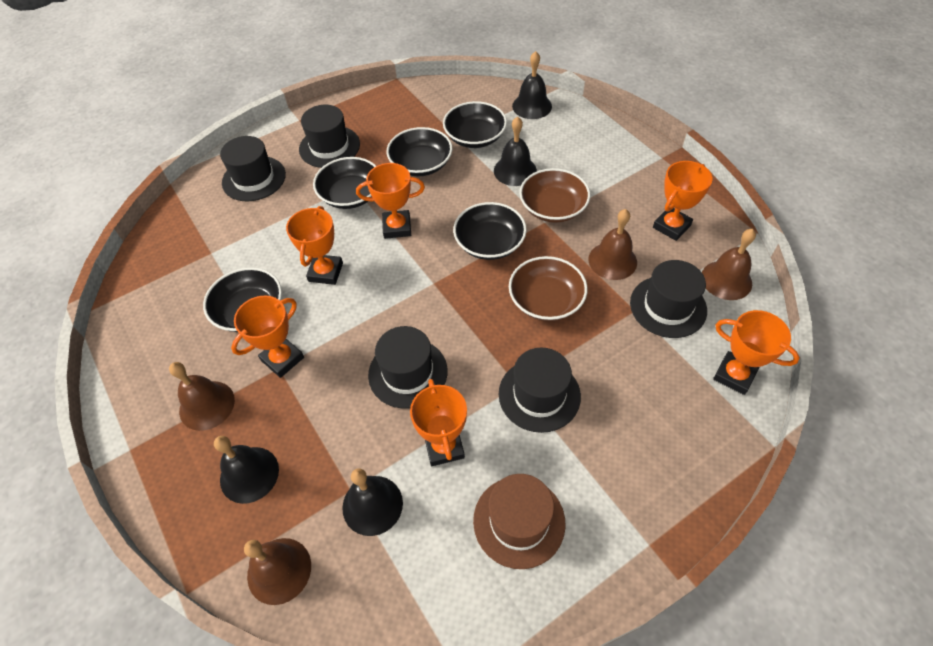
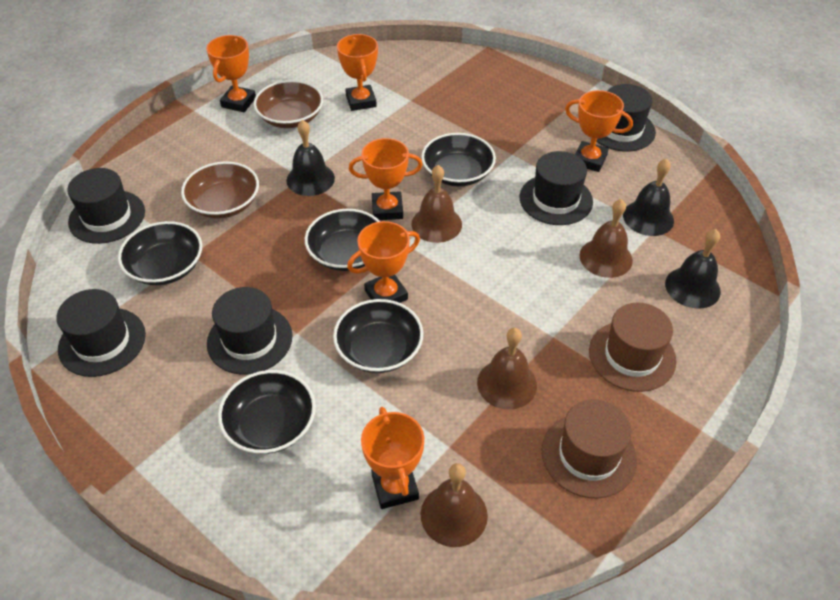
black bell: [214,436,279,504] [342,468,403,536] [494,116,537,186] [512,51,552,119] = 4 -> [286,120,335,196] [623,158,674,236] [665,229,721,309] = 3
brown hat: [473,474,565,569] = 1 -> [542,399,637,498] [589,303,676,392] = 2

